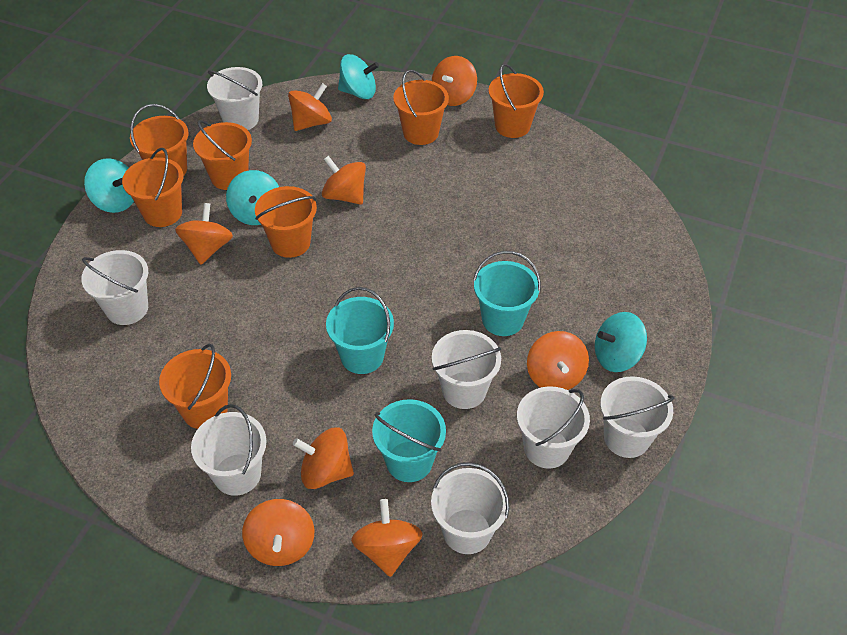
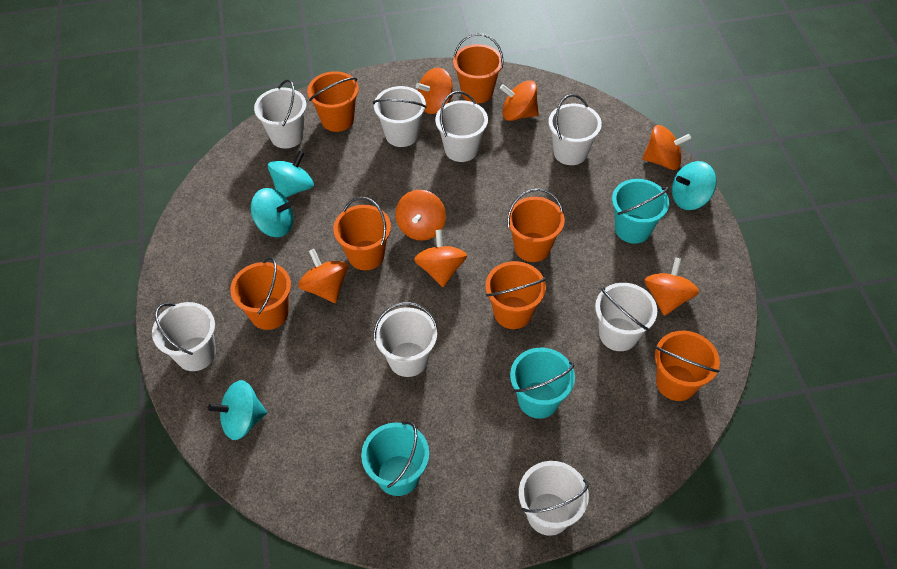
orange spinning top: [175,203,233,265] [242,499,314,566] [288,83,332,131] [293,428,354,489] [322,156,366,205] [351,499,423,577] [432,56,477,106] [527,331,589,390] = 8 -> [298,249,348,303] [396,190,446,241] [414,230,467,287] [416,68,453,114] [500,80,539,121] [642,125,691,170] [644,257,699,316] = 7
white bucket: [81,250,148,325] [191,404,267,496] [207,67,262,130] [431,462,509,554] [432,330,501,409] [517,386,590,469] [600,376,674,458] = 7 -> [152,302,216,371] [254,79,306,149] [373,86,427,147] [374,302,438,377] [435,91,488,162] [519,461,589,536] [548,94,602,165] [595,283,657,351] = 8

